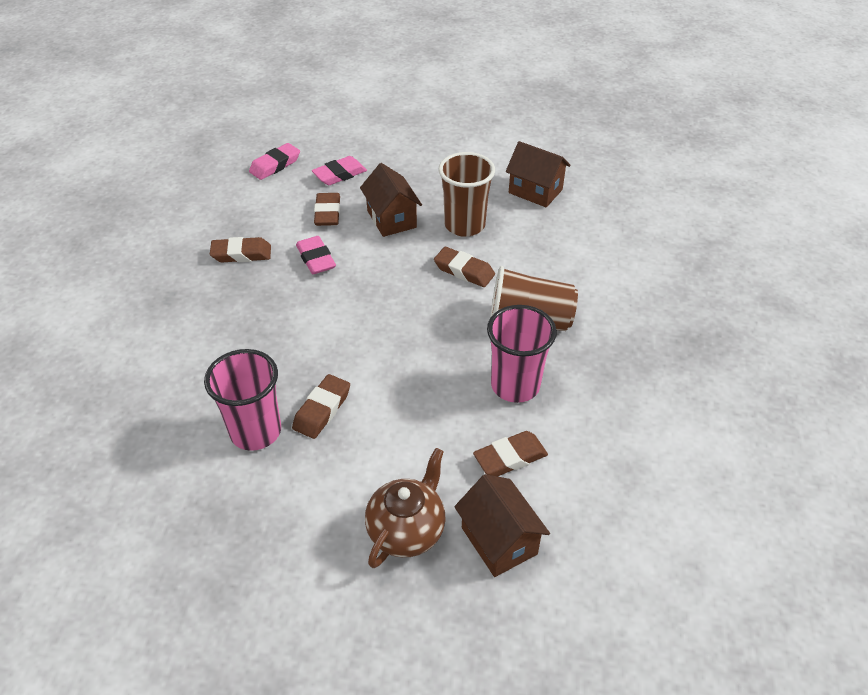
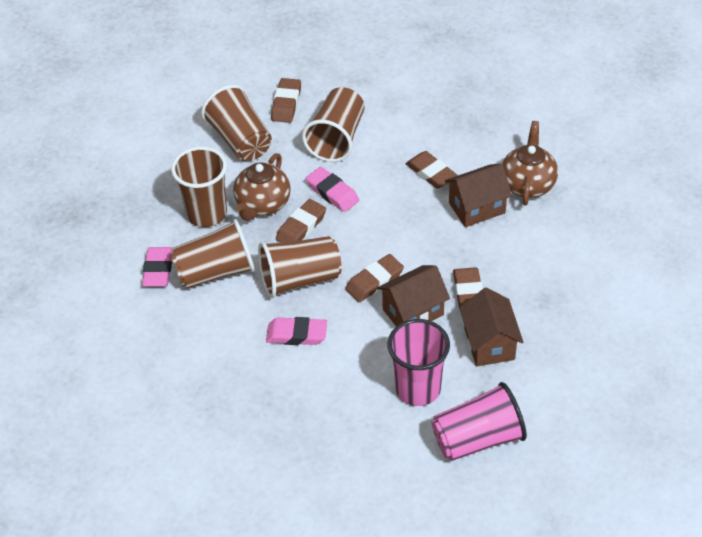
brown cup: [438,152,495,237] [490,266,578,331] = 2 -> [170,219,255,288] [171,146,227,227] [201,85,272,161] [258,236,342,298] [302,87,365,162] = 5
brown teapot: [365,448,446,568] = 1 -> [233,153,291,221] [502,121,558,206] = 2

